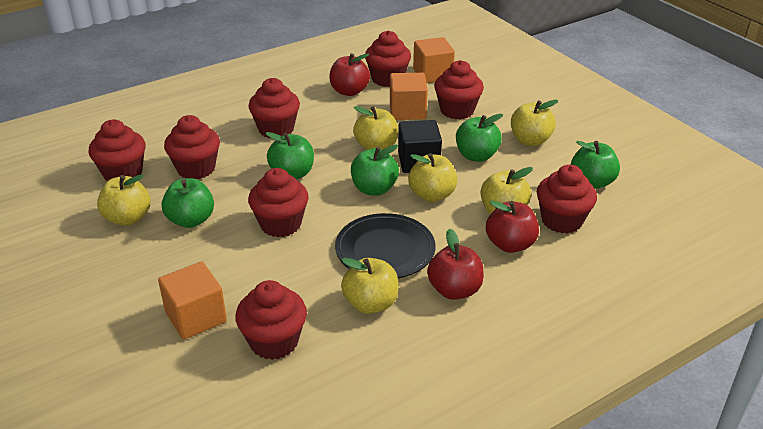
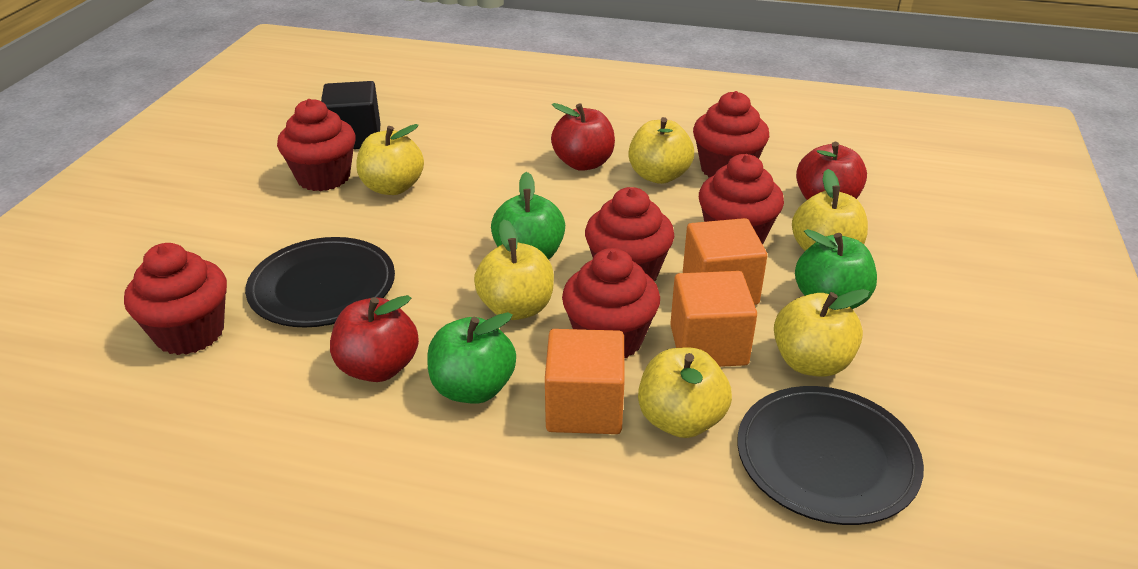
black plate: [335,213,435,278] = 1 -> [245,237,395,327] [737,386,924,525] = 2
green apple: [162,178,214,228] [265,132,314,179] [351,144,399,196] [456,114,503,162] [571,141,620,189] = 5 -> [427,312,516,404] [491,172,565,260] [795,229,877,309] = 3
red cupcake: [88,119,145,181] [164,115,220,179] [235,280,307,360] [248,78,300,138] [248,168,308,237] [365,30,411,87] [434,60,484,119] [537,165,597,234] = 8 -> [124,243,227,355] [277,99,356,191] [562,248,660,358] [585,187,674,281] [693,91,769,178] [699,154,784,244] = 6

